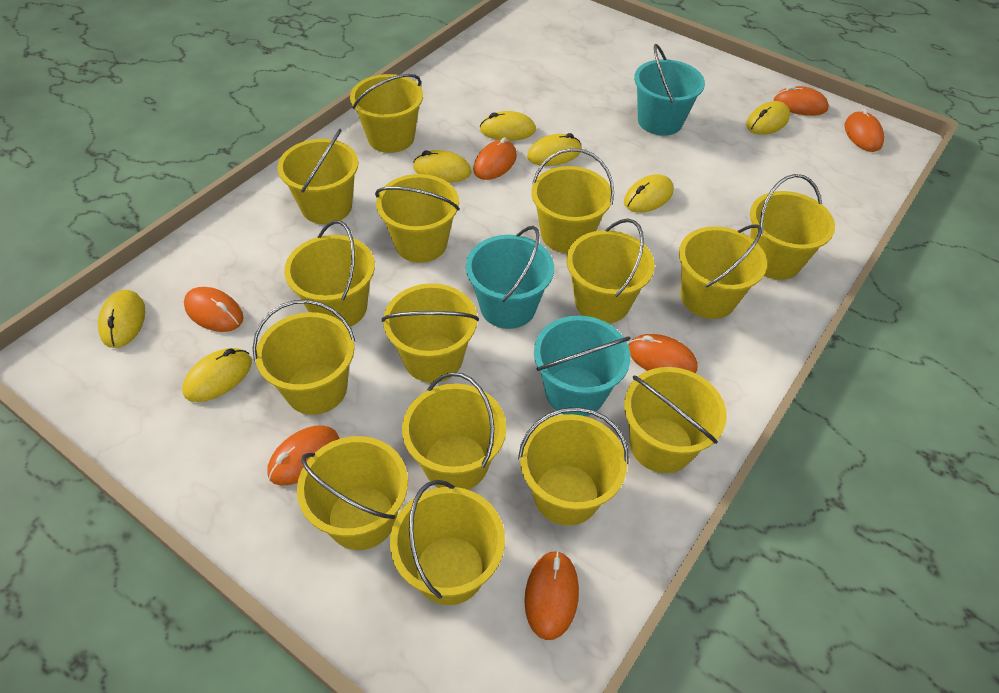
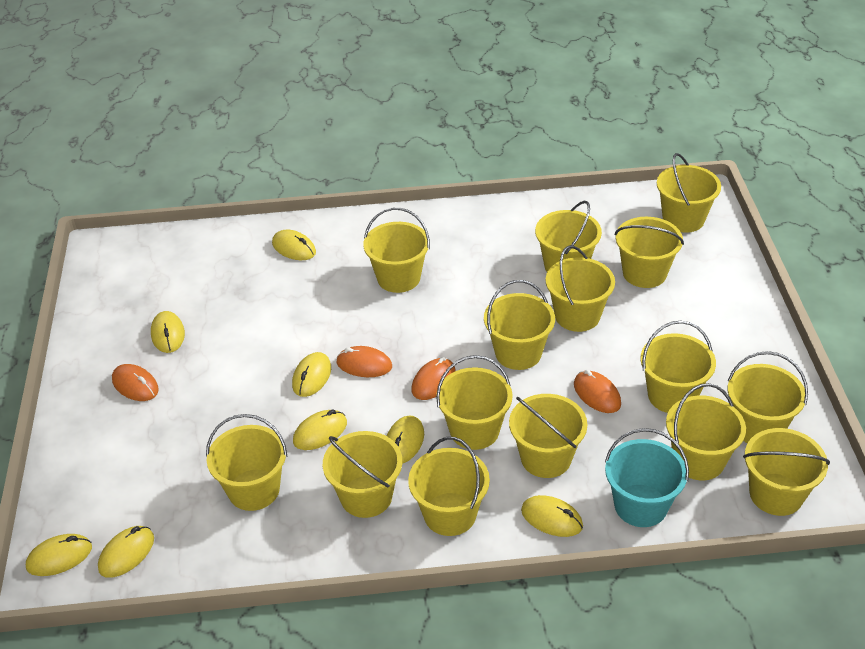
orange mouse: [184,287,244,332] [267,425,339,486] [473,137,517,180] [524,551,579,640] [628,334,698,373] [773,86,829,116] [845,108,884,152] = 7 -> [112,364,159,401] [336,346,392,377] [411,357,456,400] [574,370,621,413] = 4
turquoise bucket: [466,226,554,329] [534,316,631,416] [634,44,705,136] = 3 -> [605,428,689,527] = 1
yellow mouse: [98,290,145,348] [182,348,252,402] [413,150,471,182] [480,111,536,141] [527,133,581,166] [624,174,674,212] [746,101,790,135] = 7 -> [26,534,92,576] [98,526,154,578] [151,311,185,353] [272,230,316,260] [292,352,331,397] [293,409,347,450] [387,416,424,464] [521,495,583,537] = 8

